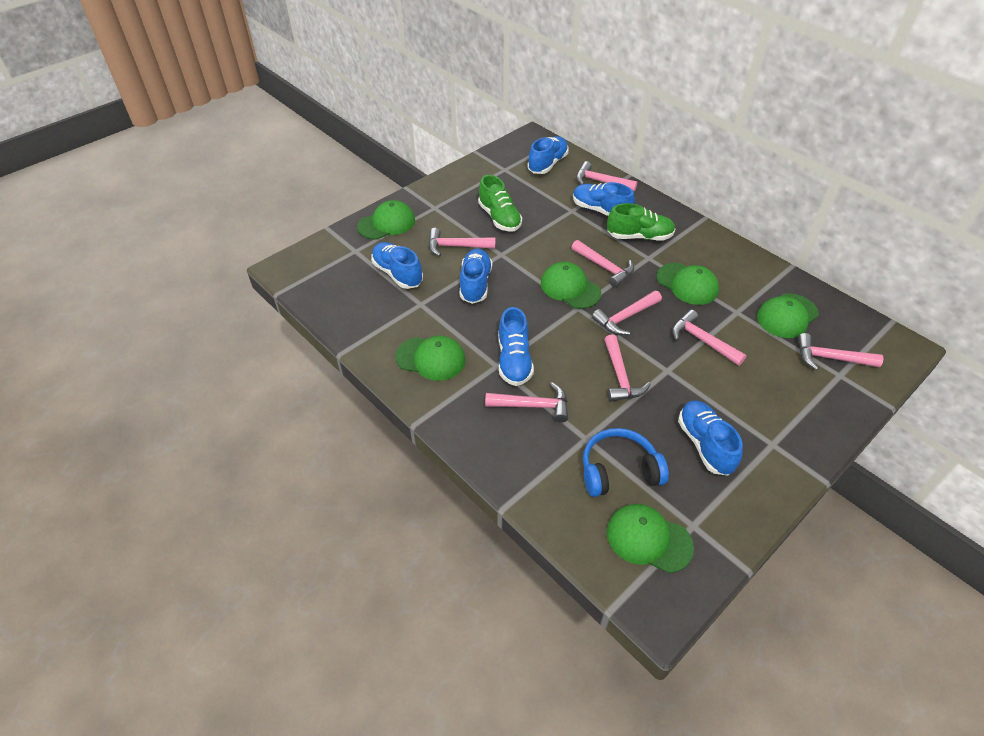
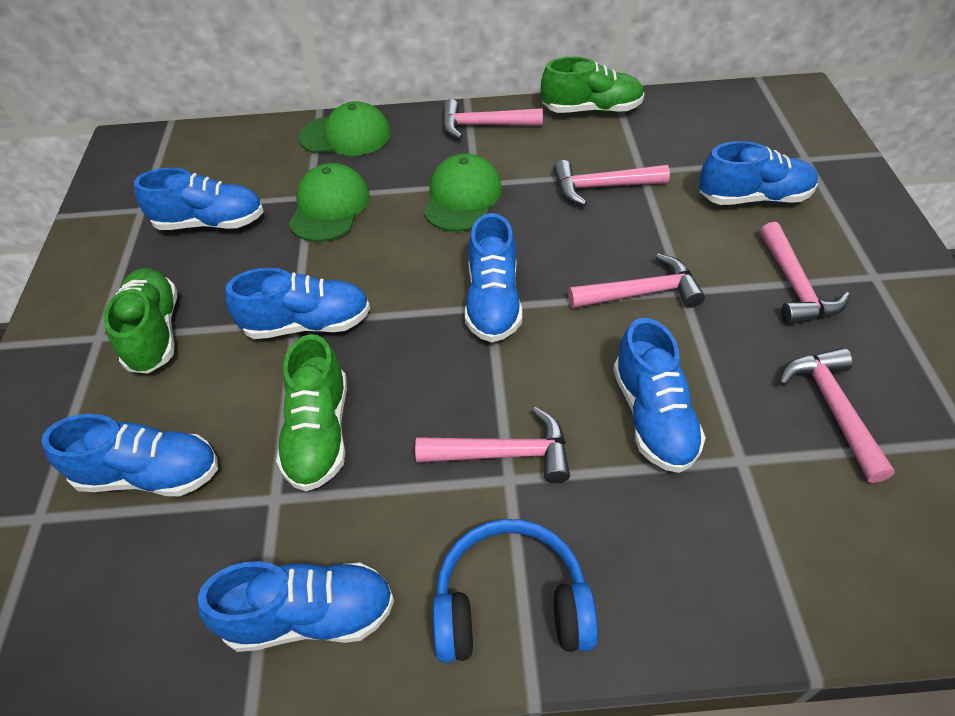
blue shoe: [371,242,423,289] [460,249,492,304] [498,307,534,386] [527,136,569,174] [573,182,635,216] [678,401,743,476] = 6 -> [41,414,218,496] [134,168,264,230] [198,561,394,652] [225,268,370,339] [465,213,522,342] [613,318,706,473] [699,141,818,205] = 7
green cap: [357,200,415,240] [395,336,466,381] [541,262,601,309] [607,504,694,573] [656,263,719,305] [757,293,819,338] = 6 -> [289,163,370,242] [299,101,391,156] [424,154,502,232] = 3
green shoe: [478,175,522,232] [607,203,675,241] = 2 -> [104,268,177,374] [276,334,347,492] [541,57,645,113] = 3
pink hammer: [429,228,495,256] [485,382,568,423] [571,240,634,287] [576,161,638,191] [592,291,662,335] [604,334,651,402] [672,310,746,366] [798,333,884,370] = 8 -> [415,407,570,483] [442,99,543,139] [553,160,670,206] [568,254,705,308] [760,222,850,325] [779,348,895,483] = 6

